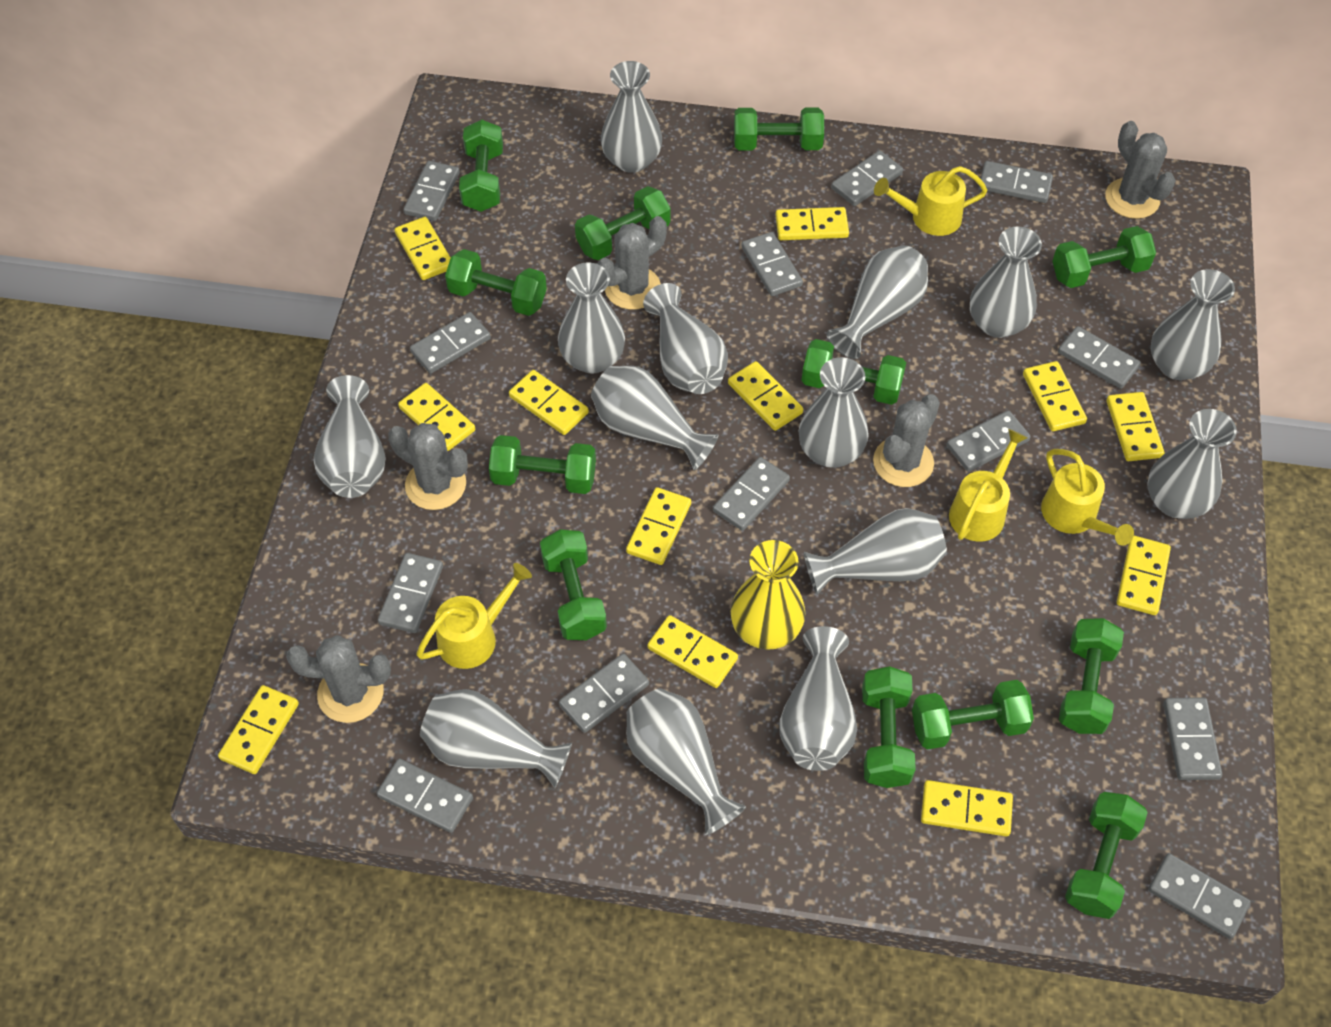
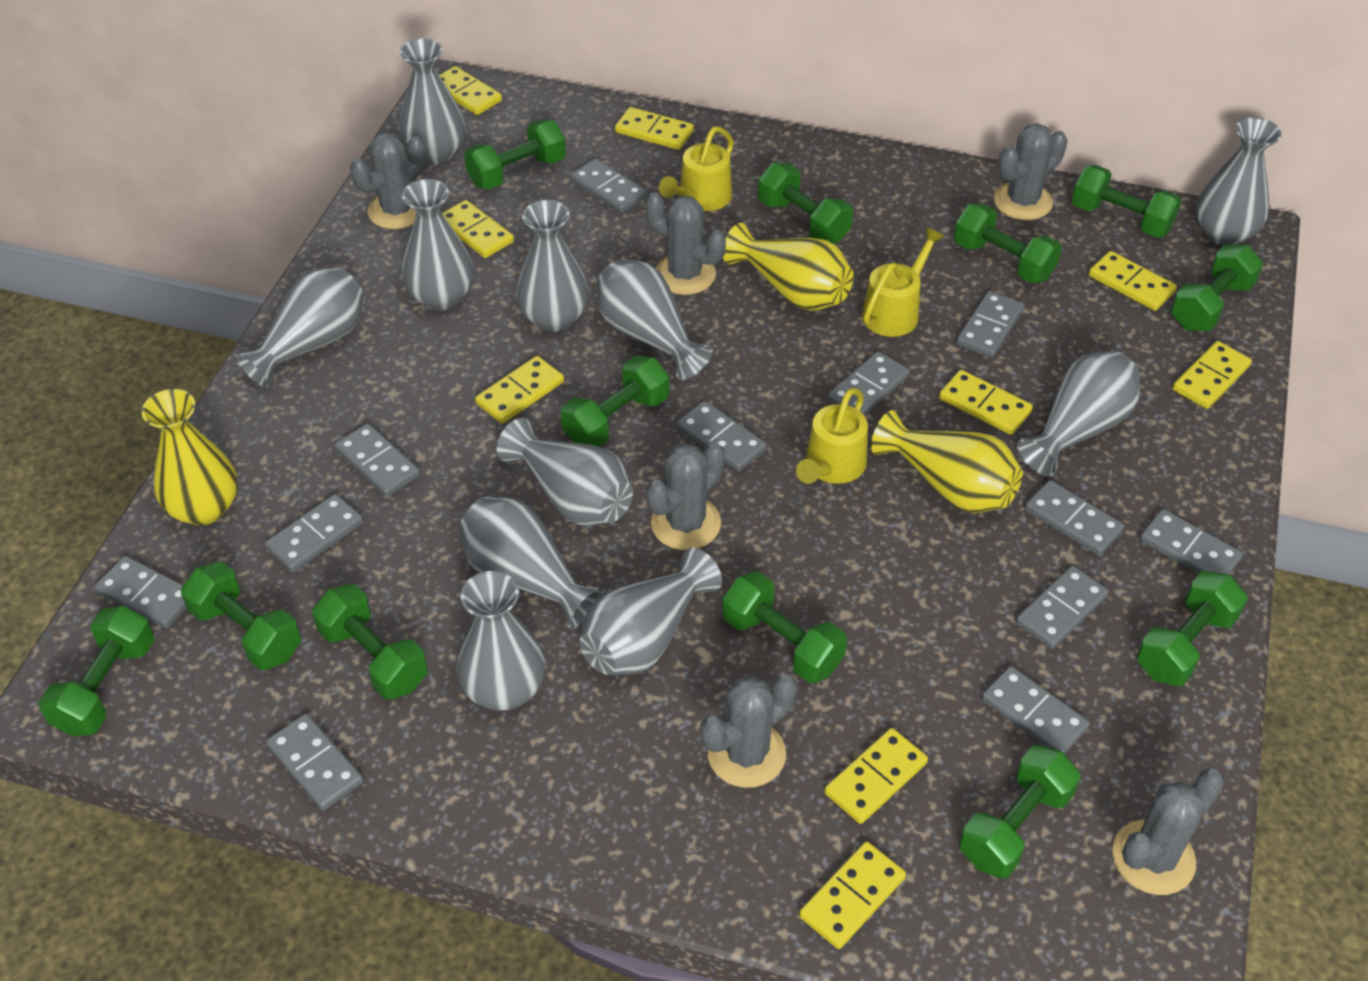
grey cactus: [286,635,391,723] [388,423,468,510] [597,216,667,310] [873,394,940,487] [1105,121,1176,219] = 5 -> [350,132,426,229] [645,192,726,295] [646,442,725,550] [701,674,797,788] [994,123,1068,220] [1112,768,1224,895] = 6
grey domino: [377,758,473,833] [378,553,443,633] [403,161,460,221] [410,312,491,374] [559,653,649,733] [713,457,790,531] [741,232,803,296] [831,150,903,206] [947,410,1031,472] [979,161,1053,203] [1058,326,1141,389] [1148,853,1251,939] [1163,697,1222,780] = 13 -> [95,556,187,628] [265,494,363,572] [266,714,364,811] [334,423,420,497] [570,158,647,213] [677,401,767,472] [827,351,910,416] [956,291,1025,358] [982,666,1090,754] [1016,566,1109,649] [1025,480,1124,556] [1140,509,1243,575] = 12
grey vase: [314,375,386,498] [420,689,572,788] [558,262,625,374] [591,366,718,470] [601,61,662,173] [626,688,746,835] [643,283,728,394] [779,626,857,771] [799,357,869,468] [804,508,947,595] [827,245,928,359] [970,226,1042,338] [1147,409,1237,519] [1150,269,1235,380] = 14 -> [234,267,364,388] [399,38,465,164] [401,179,474,310] [456,571,545,711] [459,497,605,629] [497,418,633,526] [516,200,589,332] [579,547,722,675] [597,259,713,380] [1017,351,1140,476] [1196,117,1282,246] = 11
yellow domino: [218,685,299,774] [395,217,450,280] [398,383,475,451] [509,370,589,435] [626,487,691,565] [647,615,738,688] [728,361,803,431] [775,207,849,240] [921,780,1013,837] [1023,361,1087,431] [1106,392,1164,461] [1117,535,1171,615] = 12 -> [439,66,502,115] [442,200,514,258] [475,356,564,424] [615,107,694,150] [799,842,906,949] [824,728,928,824] [939,370,1033,435] [1089,251,1177,311] [1173,341,1252,409] = 9
yellow vase: [731,540,806,650] = 1 -> [142,389,238,525] [723,223,854,311] [871,410,1023,513] = 3
yellow watering can: [416,563,532,669] [874,166,988,236] [949,429,1028,541] [1041,449,1134,546] = 4 -> [659,126,734,211] [796,388,868,484] [862,227,945,337] = 3

